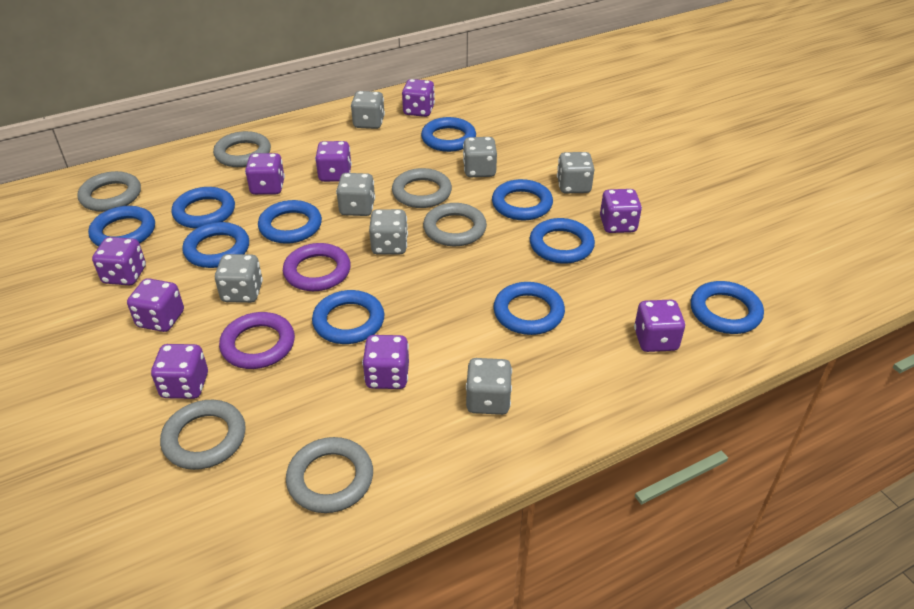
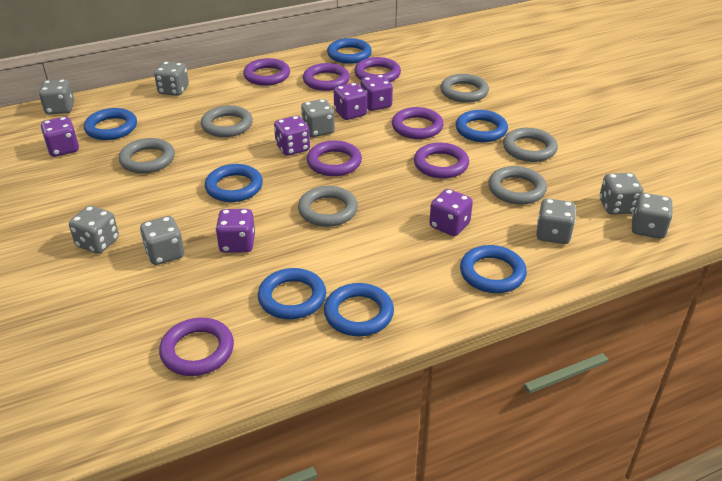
blue ring: [88,206,155,246] [171,187,235,229] [182,222,249,268] [258,200,322,244] [312,290,385,344] [421,117,476,152] [492,179,553,220] [493,282,565,335] [530,218,595,264] [691,281,764,334] = 10 -> [84,108,137,140] [205,164,263,202] [258,268,326,319] [324,283,394,336] [327,38,372,64] [456,110,508,142] [460,245,527,293] = 7
grey dice: [215,254,263,303] [336,173,375,216] [351,91,385,129] [369,209,408,254] [463,137,497,177] [466,358,512,415] [557,152,594,193] = 7 -> [39,79,74,115] [69,206,119,254] [140,216,184,265] [154,62,189,96] [301,99,335,137] [536,198,576,244] [599,173,643,215] [632,193,673,239] = 8
purple dice: [92,237,146,285] [127,278,184,332] [151,344,208,399] [245,153,285,195] [315,141,352,182] [362,335,409,389] [402,79,435,117] [600,189,642,233] [634,300,685,352] = 9 -> [41,117,79,157] [215,209,255,253] [274,116,310,156] [334,83,367,120] [360,75,393,111] [429,189,473,236] = 6
purple ring: [219,312,295,369] [283,243,351,291] = 2 -> [159,318,234,376] [243,58,290,86] [303,63,350,91] [307,141,362,176] [354,57,401,82] [392,107,444,139] [414,142,469,179] = 7

